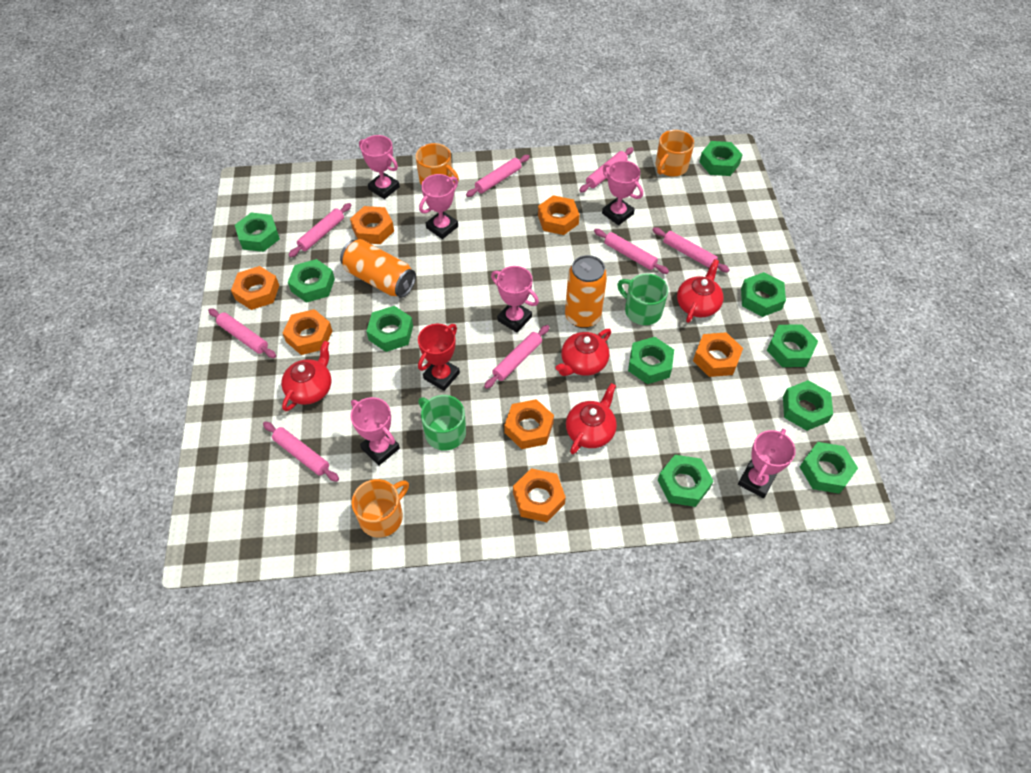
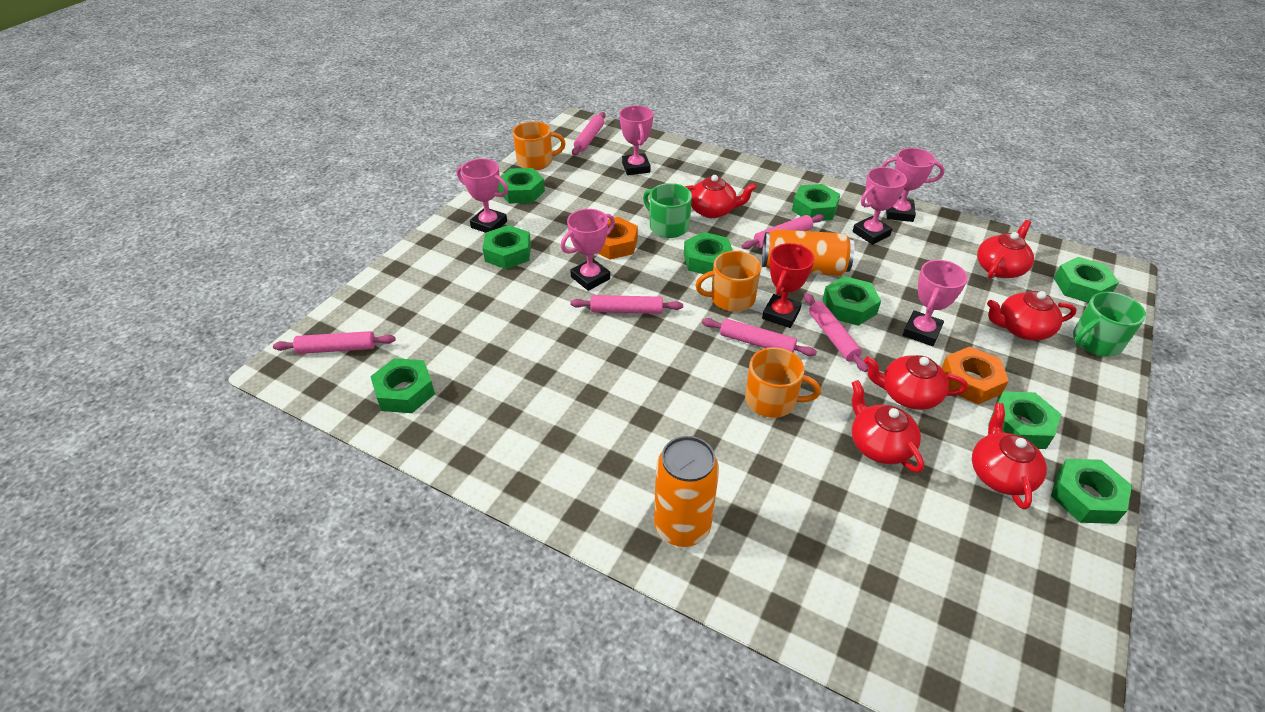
green nut: [235,213,280,252] [288,259,335,303] [366,306,413,352] [628,337,674,384] [658,455,713,507] [699,141,743,176] [741,272,786,317] [767,324,818,367] [783,380,833,431] [800,442,858,494] = 10 -> [370,358,435,413] [483,225,531,269] [498,168,545,203] [684,232,733,277] [792,184,841,221] [822,276,881,326] [988,391,1061,449] [1051,459,1132,524] [1054,257,1119,303] = 9
orange nut: [231,266,279,310] [283,309,332,355] [350,206,394,244] [504,399,554,449] [513,468,566,522] [538,195,580,235] [693,332,743,377] = 7 -> [598,217,638,260] [942,346,1009,404] = 2
pink rolling pin: [208,308,276,358] [263,422,339,482] [288,203,351,258] [466,155,530,197] [484,325,549,389] [579,147,634,193] [594,229,669,274] [652,227,730,272] = 8 -> [273,331,396,354] [570,295,683,314] [572,112,606,156] [702,318,817,356] [742,214,824,249] [804,293,868,372] = 6
red teapot: [281,341,331,411] [556,329,611,376] [566,383,617,454] [677,259,723,323] = 4 -> [685,175,757,218] [852,380,924,473] [864,355,968,410] [972,403,1047,510] [977,220,1034,279] [987,291,1076,340] = 6

